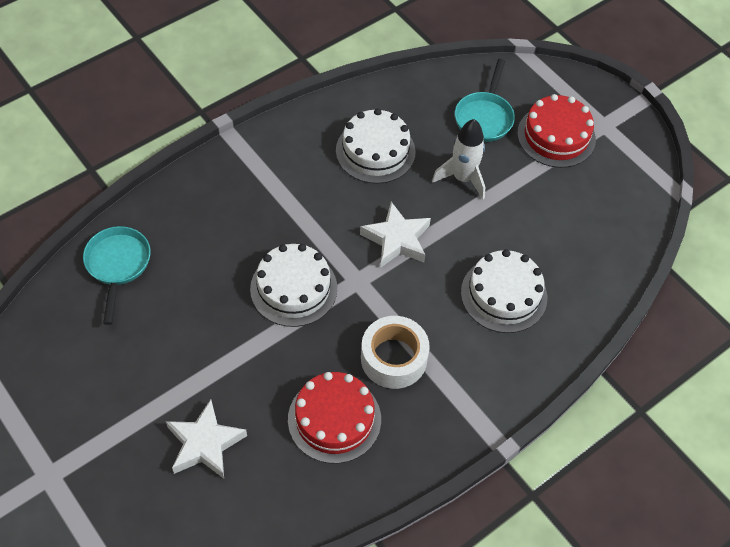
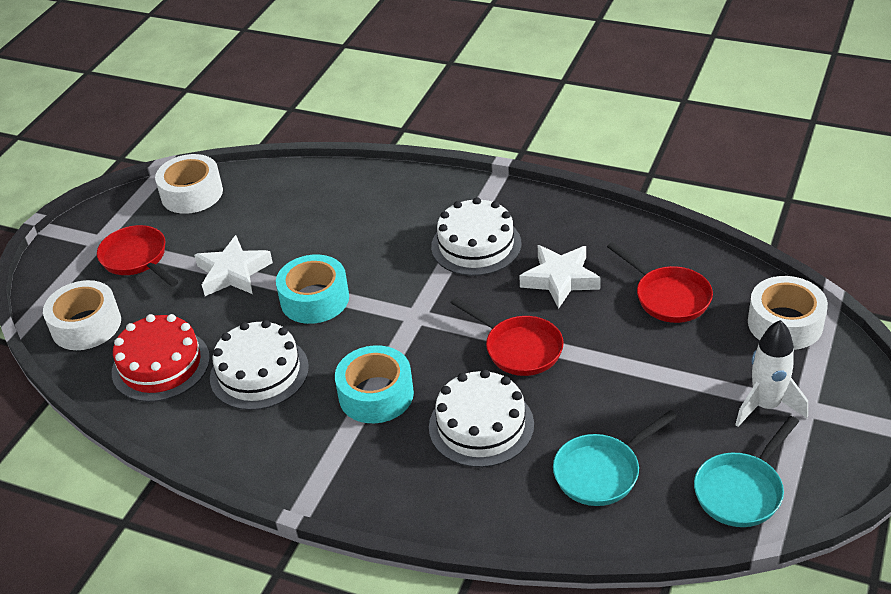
red cake: [288,372,381,464] [517,94,596,168] = 2 -> [112,314,210,402] = 1
red pan: none = 0 -> [97,225,179,287] [450,297,564,376] [607,242,713,323] = 3
turquoise tape: none = 0 -> [276,255,349,324] [335,345,414,423] = 2
white tape: [361,316,430,389] = 1 -> [43,280,121,350] [155,154,223,214] [748,276,828,350] = 3

